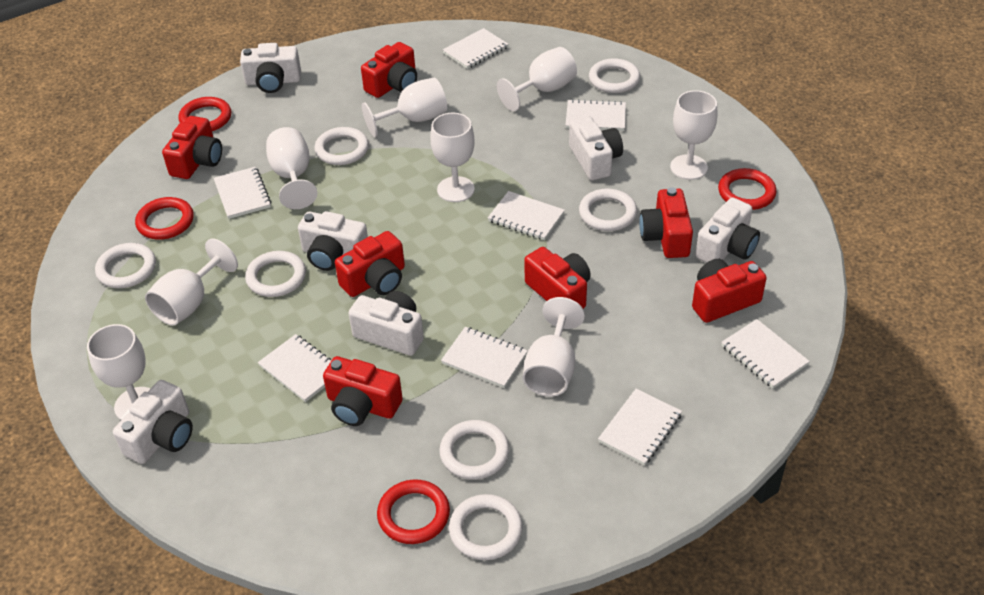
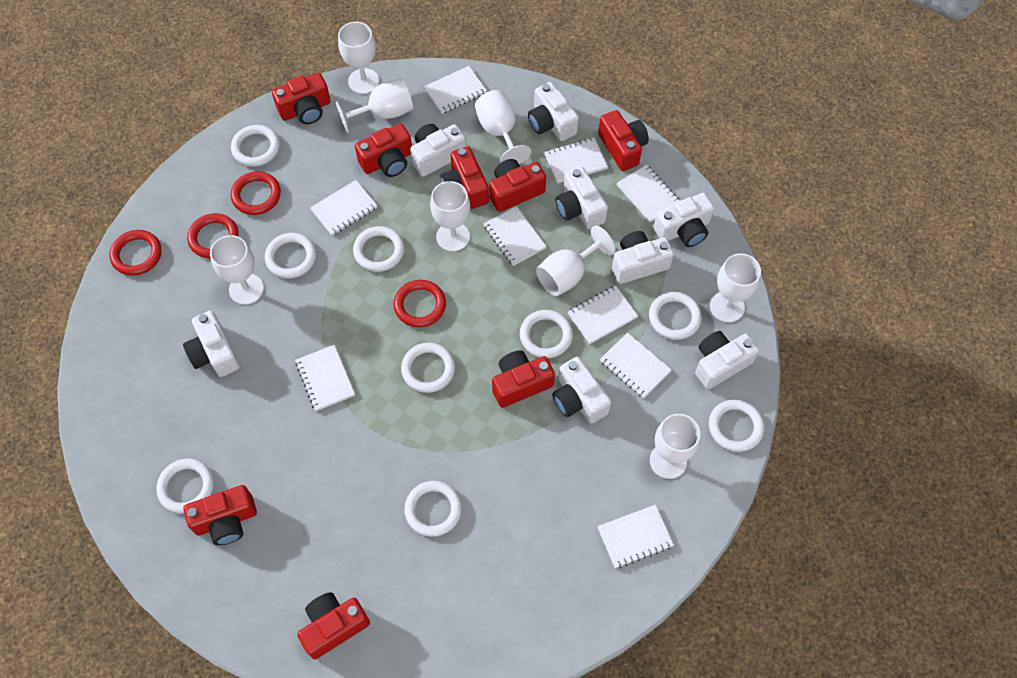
red camera: [162,116,222,179] [323,356,403,426] [335,231,405,297] [361,42,417,98] [524,247,591,309] [639,187,693,258] [692,259,767,323] = 7 -> [184,485,257,545] [272,73,331,124] [297,592,370,659] [355,123,412,177] [440,147,489,209] [489,159,546,212] [492,350,555,408] [598,110,649,171] = 8
white camera: [113,380,193,464] [240,43,301,93] [298,211,368,271] [348,291,424,356] [569,116,623,180] [695,198,760,263] = 6 -> [183,310,240,377] [410,124,466,177] [528,82,579,141] [552,357,611,424] [556,167,608,229] [612,231,674,284] [653,193,714,247] [695,331,759,389] = 8
white notebook: [214,167,271,219] [258,334,331,402] [441,327,528,388] [443,28,509,69] [488,191,565,240] [565,99,626,131] [598,389,682,466] [721,319,810,389] = 8 -> [295,345,355,411] [310,180,378,236] [424,66,487,114] [484,206,547,266] [544,138,608,184] [568,285,638,344] [597,505,674,568] [600,333,672,398] [617,165,680,222] = 9
white ring: [95,243,156,288] [245,251,306,297] [314,127,369,165] [439,420,509,480] [449,494,523,560] [579,189,637,231] [589,58,640,93] = 7 -> [156,458,214,513] [231,125,280,167] [265,233,316,279] [353,226,404,272] [401,343,455,393] [404,481,462,537] [520,310,573,358] [649,292,702,340] [709,399,764,452] = 9

